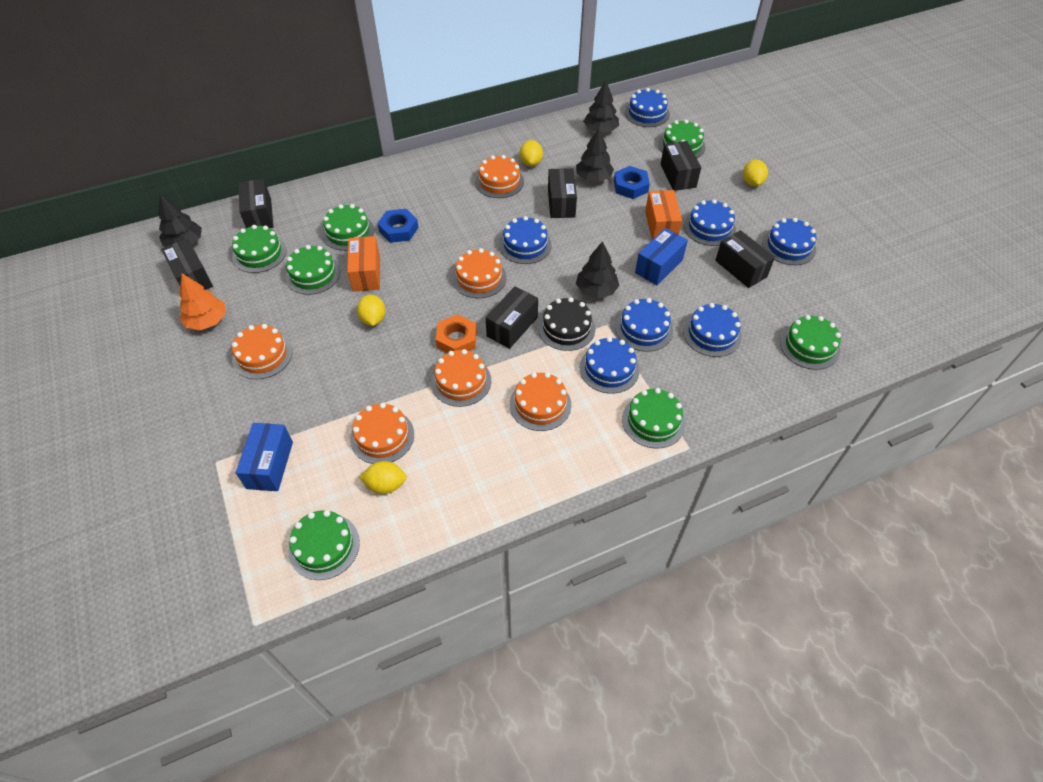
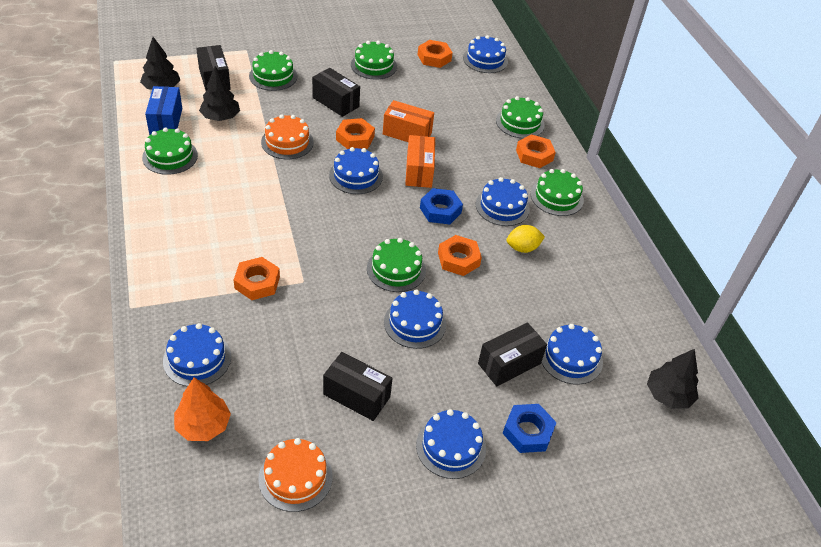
black box: [161,239,213,290] [238,179,274,228] [485,286,538,349] [548,168,577,218] [660,141,701,191] [715,230,775,288] = 6 -> [196,45,231,91] [312,68,360,117] [323,352,392,421] [478,322,547,386] = 4
black cake: [538,297,595,351] = 1 -> none = 0
black tree: [158,194,202,247] [576,128,614,182] [576,241,620,298] [583,80,619,133] = 4 -> [140,37,180,90] [199,66,240,121] [647,349,699,409] = 3
blue box: [236,423,293,491] [635,228,688,285] = 2 -> [145,86,182,135] = 1
green cake: [232,225,287,273] [285,245,340,295] [288,510,360,580] [322,204,374,251] [622,388,685,448] [658,120,706,158] [780,315,841,370] = 7 -> [142,128,198,175] [249,50,298,91] [351,41,397,80] [367,238,426,292] [496,96,545,139] [530,169,584,216] = 6
orange cake: [232,324,292,379] [350,403,414,464] [431,349,491,407] [452,248,506,298] [475,155,524,198] [510,372,571,431] = 6 -> [258,438,333,512] [261,114,314,159] = 2
orange nut: [436,314,477,353] = 1 -> [234,257,280,300] [336,118,375,149] [418,40,453,68] [438,235,482,276] [516,134,556,168] = 5
yellow lemon: [357,294,385,326] [359,461,407,494] [520,140,543,166] [743,160,768,186] = 4 -> [506,225,545,253] = 1

